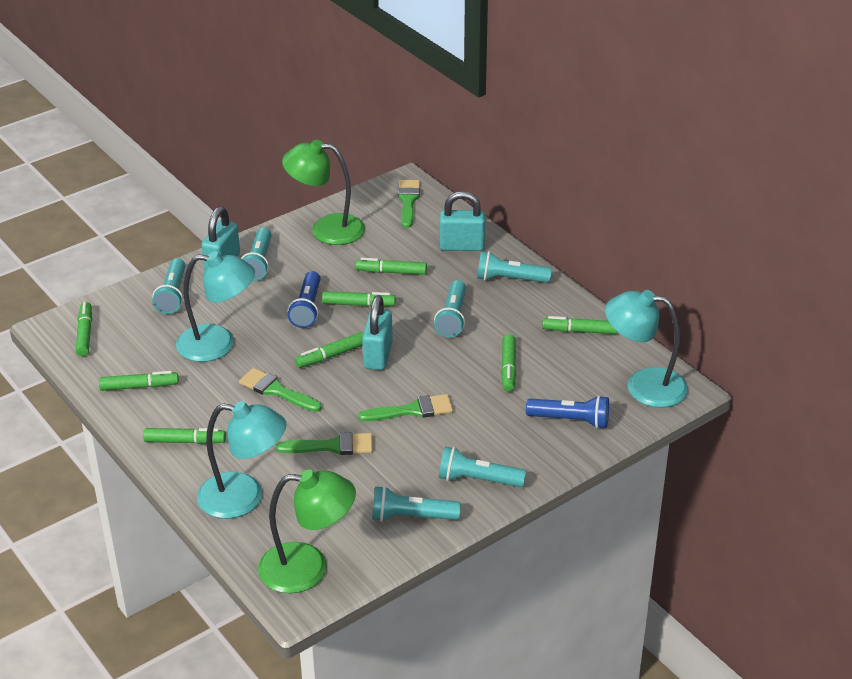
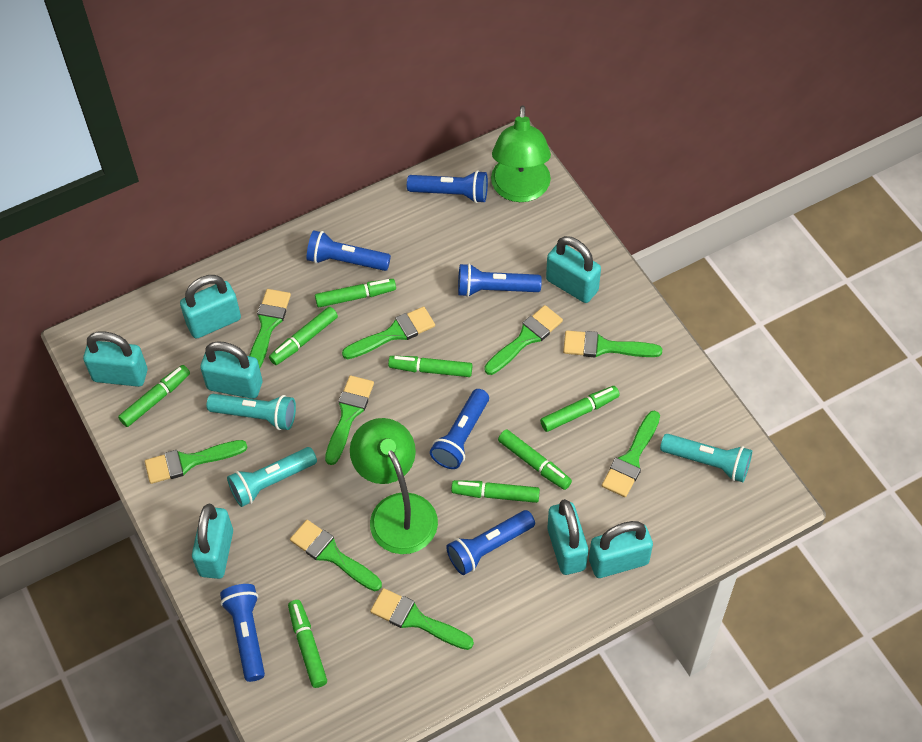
blue flashlight: [288,271,321,328] [526,395,609,429] = 2 -> [220,584,265,682] [307,230,391,271] [407,170,488,203] [430,389,489,469] [446,510,535,575] [458,263,542,297] = 6
green brush: [239,368,322,412] [276,432,373,455] [358,394,453,421] [398,180,420,228] = 4 -> [145,440,247,484] [249,289,291,368] [290,520,382,591] [325,375,374,465] [342,306,435,359] [370,588,474,650] [484,305,563,375] [563,330,662,357] [602,411,660,497] = 9
turquoise flashlight: [152,258,186,314] [241,228,272,281] [372,486,461,522] [434,280,466,338] [439,447,526,487] [477,251,552,283] = 6 -> [207,394,296,430] [227,447,317,507] [660,434,752,482] = 3
turquoise lamp: [176,251,255,362] [197,401,286,519] [605,290,688,408] = 3 -> none = 0
turquoise padlock: [201,206,240,271] [362,295,393,370] [439,191,485,251] = 3 -> [83,331,148,387] [180,275,241,339] [192,504,233,579] [200,341,262,399] [546,236,601,303] [548,499,588,575] [589,521,653,578] = 7

